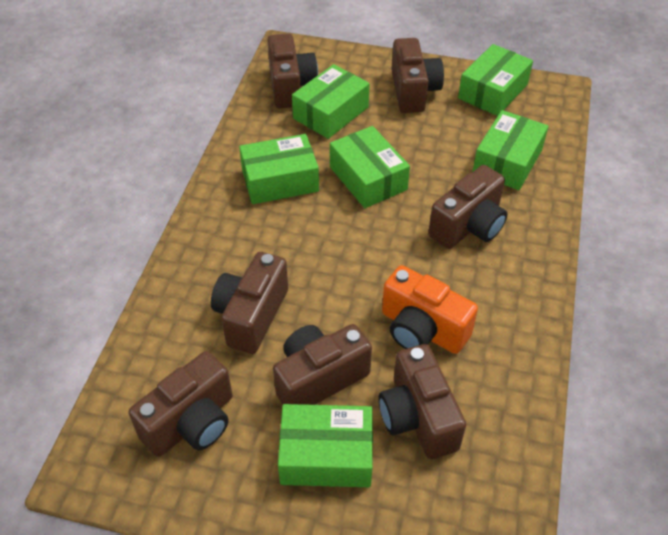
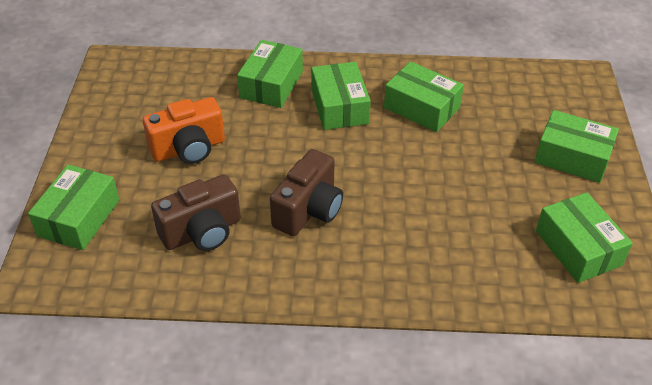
brown camera: [129,351,233,457] [211,252,288,354] [267,33,318,108] [273,324,372,405] [378,344,466,459] [391,38,444,113] [428,165,507,249] = 7 -> [151,174,241,251] [270,149,343,236] = 2

